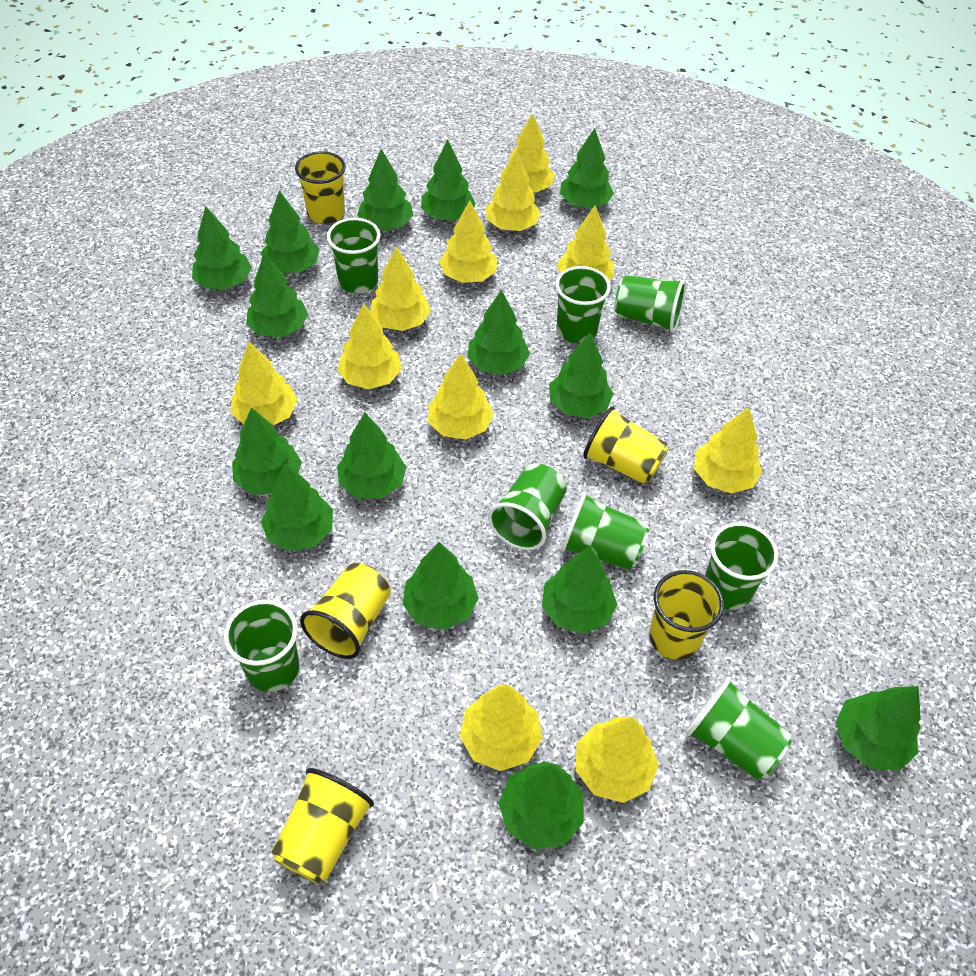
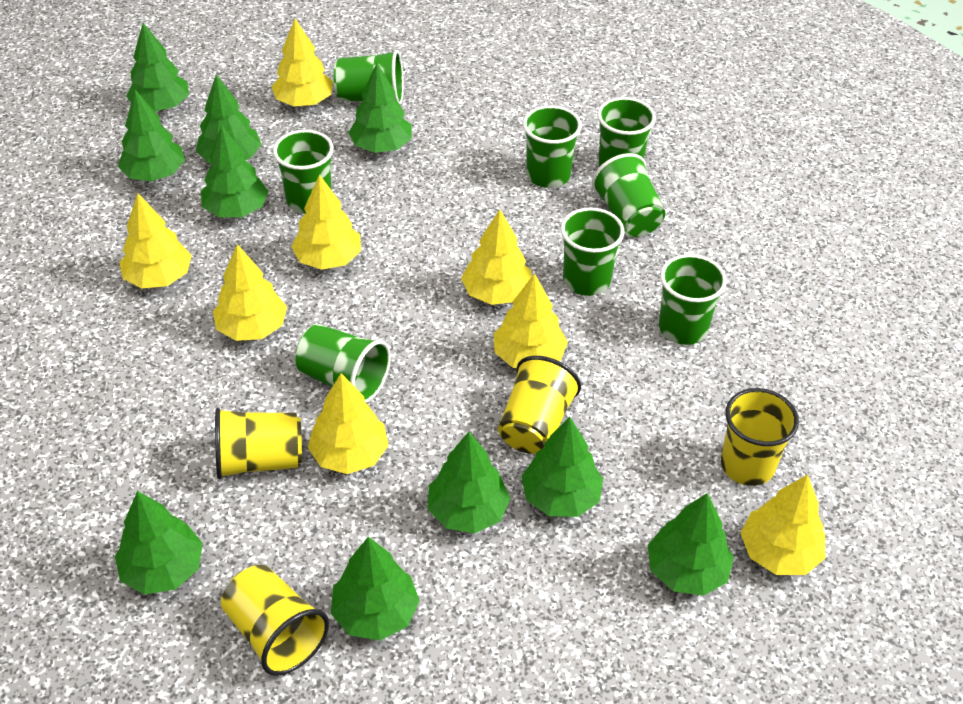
green tree: [192,206,252,290] [232,407,302,494] [246,253,308,337] [261,191,319,273] [261,463,333,551] [337,413,406,498] [357,149,413,230] [403,542,479,630] [421,140,476,221] [467,290,530,375] [498,761,584,849] [542,546,617,634] [549,333,613,418] [560,128,614,208] [835,686,921,770] = 15 -> [115,491,203,594] [118,90,185,181] [126,23,189,112] [196,74,261,163] [201,125,268,217] [331,537,420,641] [348,63,412,153] [428,432,510,533] [521,417,603,517] [648,493,734,596] = 10
yellow cup: [271,768,374,884] [295,151,346,224] [300,563,391,659] [583,406,668,484] [649,570,724,660] = 5 -> [215,408,302,479] [221,565,329,676] [498,356,581,454] [721,388,799,486] = 4
yellow tree: [231,342,298,425] [337,303,402,389] [370,247,431,331] [428,353,494,440] [439,201,497,283] [460,684,542,771] [485,150,541,231] [501,113,555,192] [557,206,614,280] [576,717,659,803] [694,407,762,493] = 11 -> [119,193,192,288] [213,244,287,341] [272,19,333,106] [291,174,361,270] [308,373,389,474] [461,210,532,305] [494,273,568,368] [741,474,825,575] = 8

